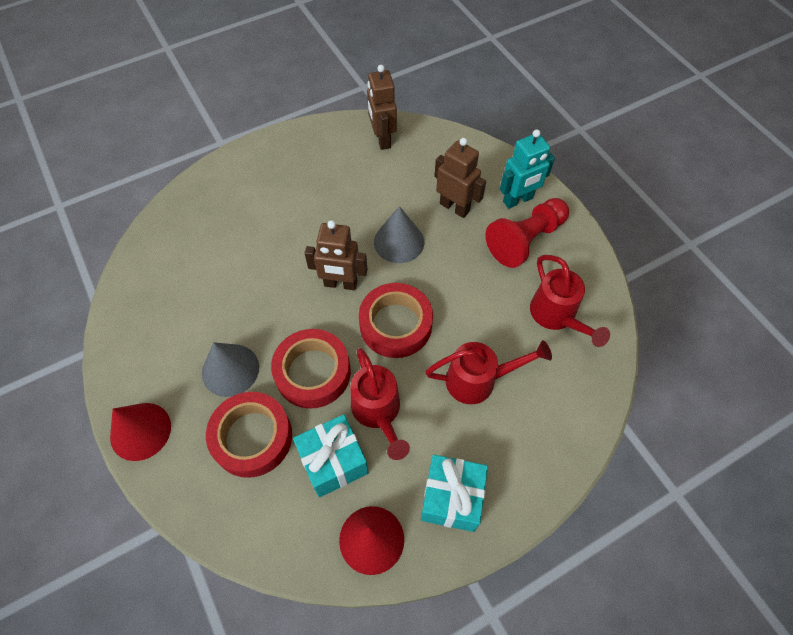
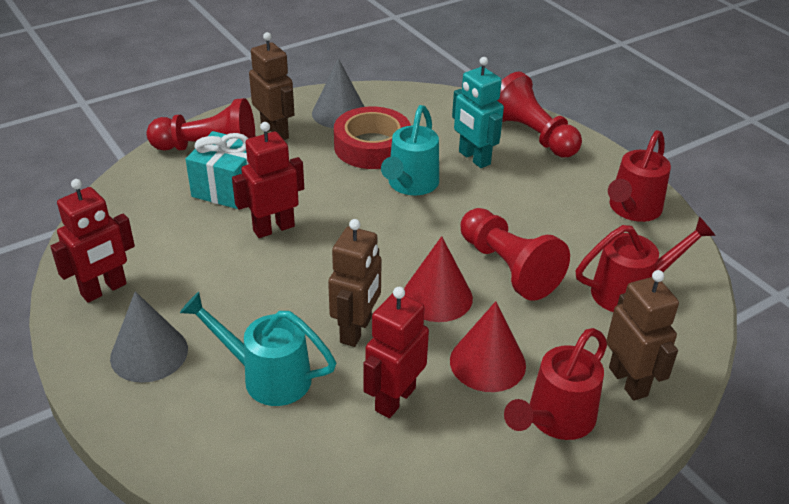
red pawn: [485,198,569,268] = 1 -> [147,98,255,151] [461,208,570,300] [497,71,582,157] = 3
red robot: none = 0 -> [50,179,135,303] [232,122,304,238] [363,287,429,418] = 3
red tape: [206,392,292,478] [271,329,351,409] [359,283,433,358] = 3 -> [334,107,411,169] = 1
turquoise gift: [293,414,368,498] [421,455,488,532] = 2 -> [185,131,249,209] = 1
turquoise watering can: none = 0 -> [180,292,336,406] [381,105,439,195] = 2

